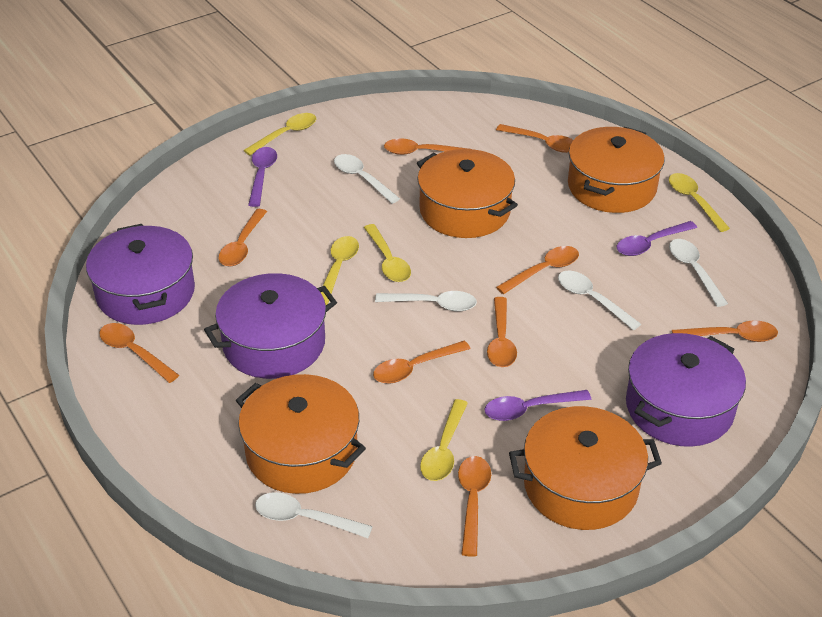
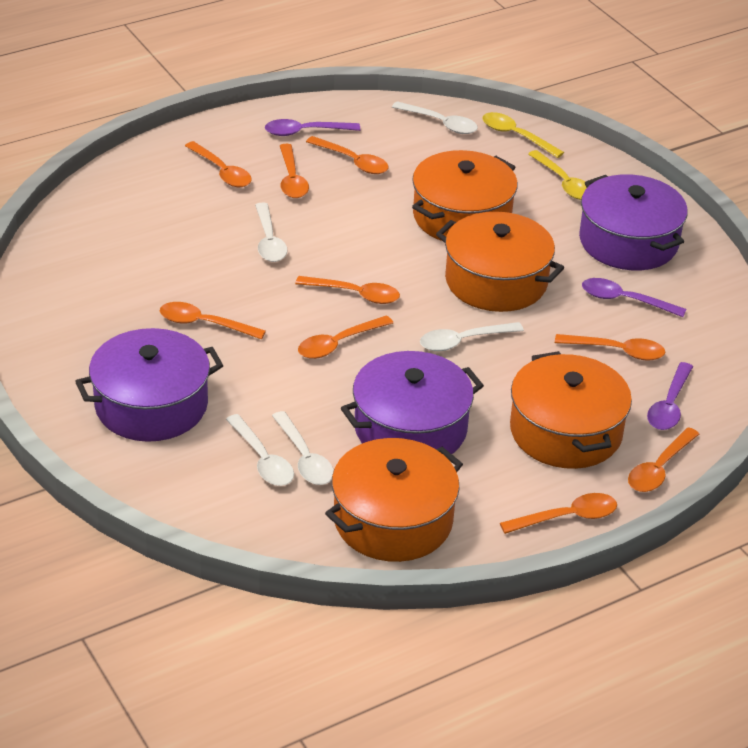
yellow spoon: [244,113,316,155] [320,236,359,305] [364,224,411,282] [420,399,468,481] [669,173,730,232] = 5 -> [483,112,564,158] [528,150,587,200] = 2

